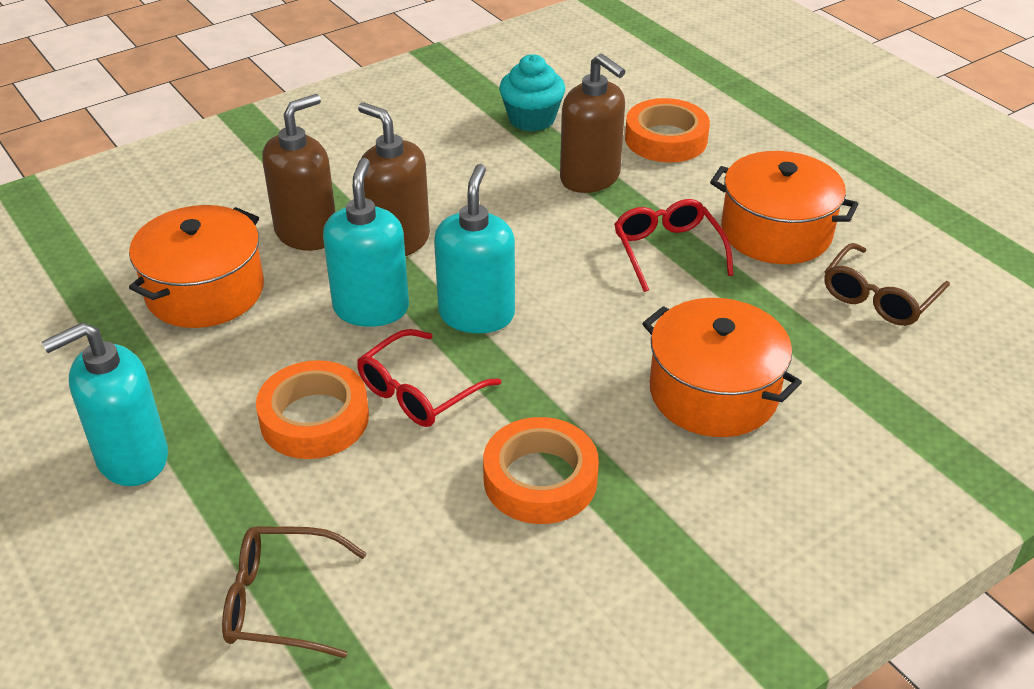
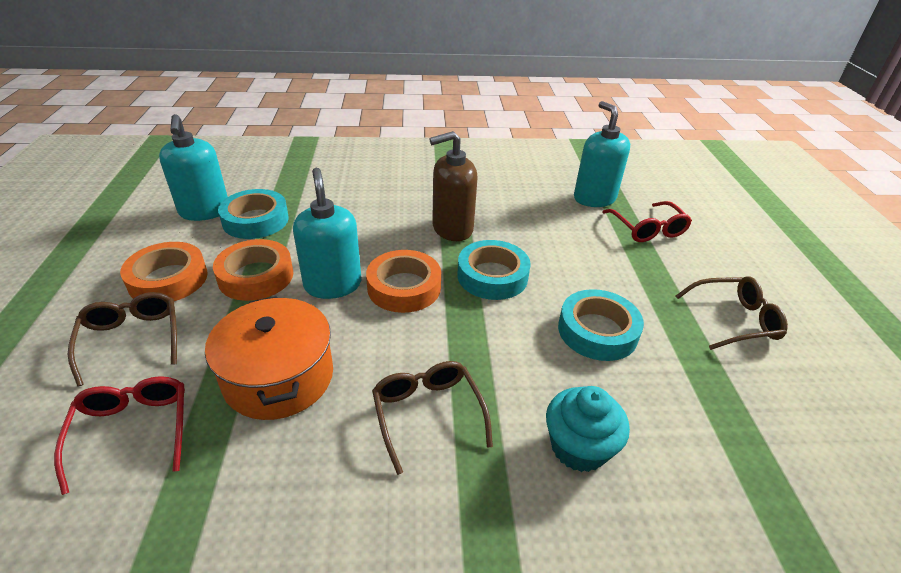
brown glasses: [222,526,367,658] [824,243,950,326] = 2 -> [68,292,177,387] [372,361,493,475] [676,276,788,350] = 3
brown soap dispenser: [262,94,335,251] [358,102,430,256] [560,53,625,193] = 3 -> [429,131,478,241] = 1
orange pot: [129,205,264,328] [642,298,802,437] [710,151,858,264] = 3 -> [205,296,333,420] = 1
turquoise tape: none = 0 -> [218,189,289,239] [457,240,531,300] [558,289,644,361] = 3

